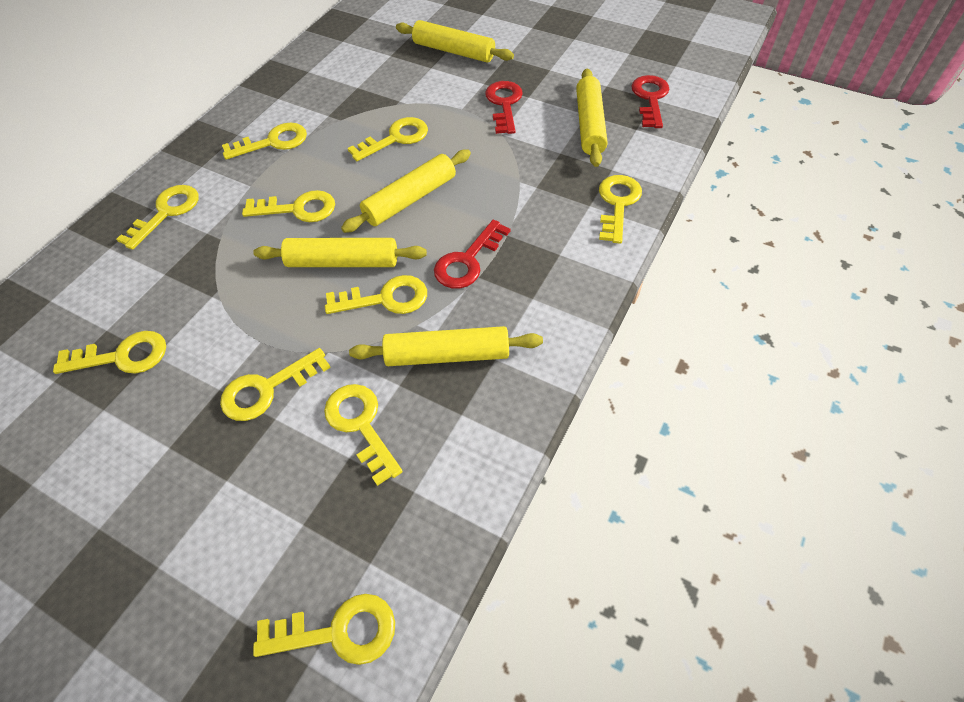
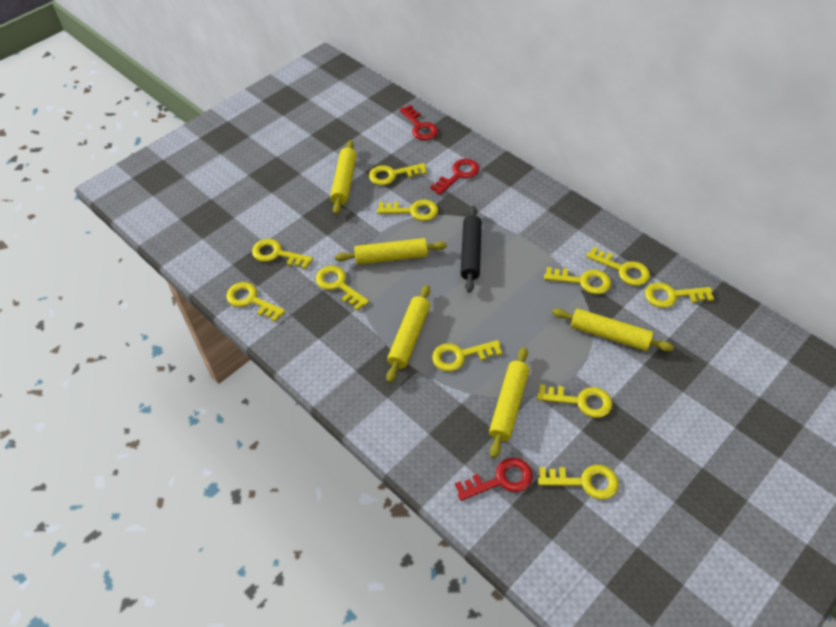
black rolling pin: none = 0 -> [461,206,482,292] = 1
yellow key: [53,331,166,374] [116,185,199,250] [220,348,331,421] [222,123,307,160] [242,190,335,222] [253,594,395,665] [324,384,403,486] [325,275,427,314] [348,117,428,161] [599,175,642,244] = 10 -> [226,282,285,322] [252,239,313,269] [316,266,369,311] [369,163,427,185] [377,200,438,221] [432,340,502,371] [537,384,612,418] [538,465,619,499] [544,267,611,294] [586,247,650,286] [645,282,714,308] = 11

